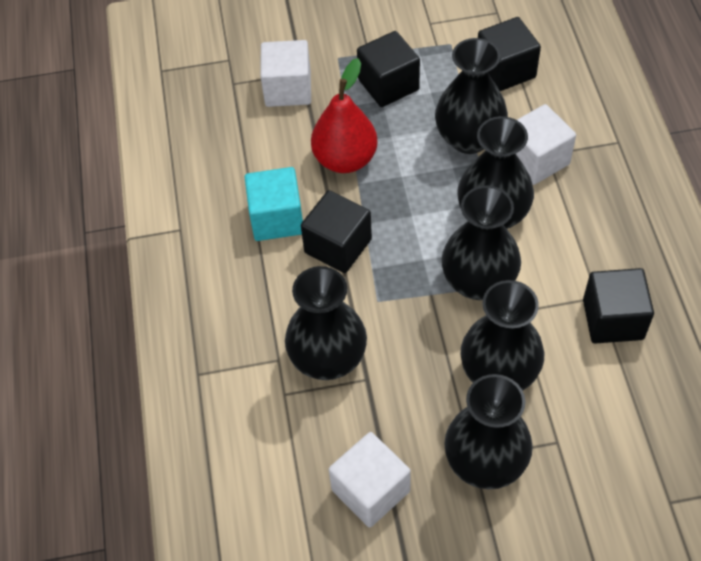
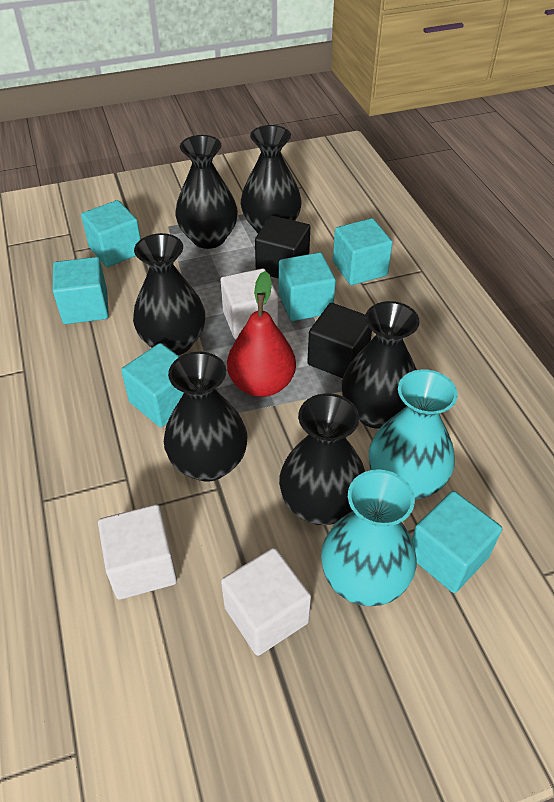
black cube: [301,190,372,273] [357,31,420,107] [478,17,541,91] [583,268,654,344] = 4 -> [255,216,310,279] [307,303,372,378] = 2
turquoise cube: [244,167,303,241] = 1 -> [53,257,109,324] [81,200,141,267] [121,343,184,427] [279,252,336,321] [333,218,393,285] [412,491,502,593] = 6
turquoise vase: none = 0 -> [321,469,416,606] [369,369,458,499] = 2

